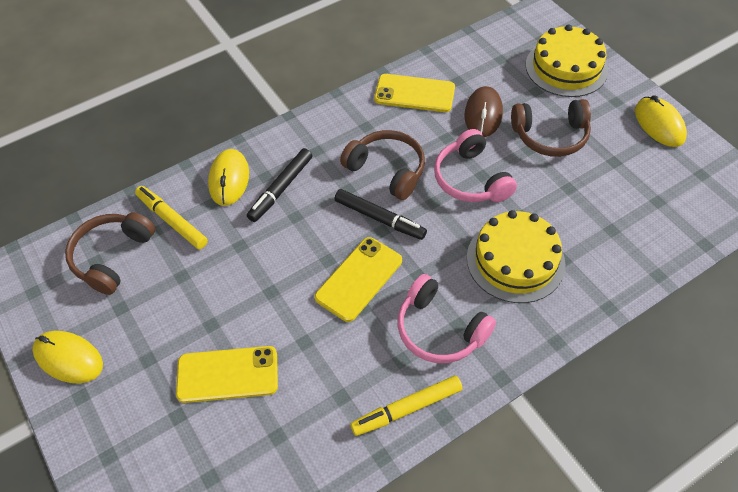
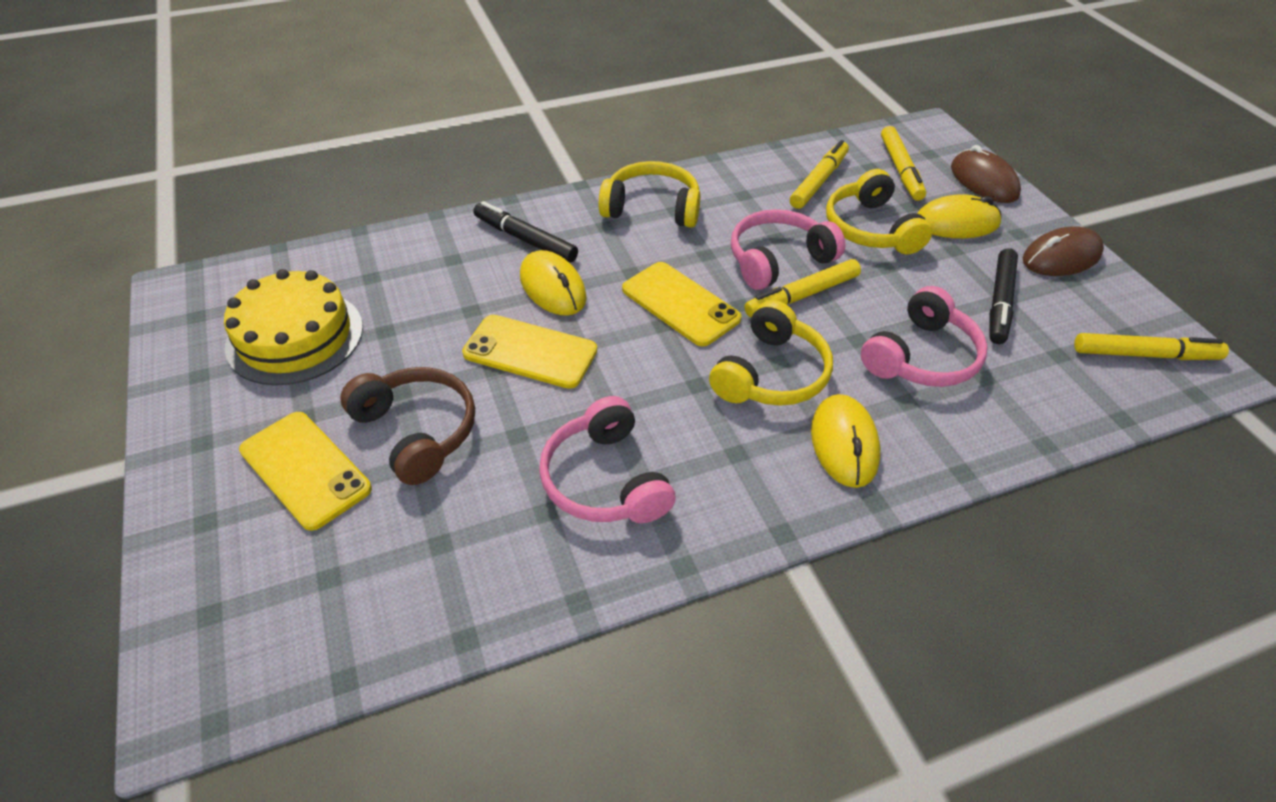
brown headphones: [65,212,155,295] [340,130,425,200] [511,99,591,157] = 3 -> [340,367,475,485] = 1
brown mouse: [465,86,503,137] = 1 -> [951,145,1021,203] [1023,226,1104,276] = 2
pink headphones: [398,274,496,363] [434,129,517,202] = 2 -> [539,396,676,523] [731,209,845,290] [861,286,988,387] = 3
yellow cake: [467,210,565,303] [526,24,608,97] = 2 -> [224,269,363,386] = 1
yellow headphones: none = 0 -> [599,161,701,228] [709,300,833,406] [826,169,932,255] = 3
yellow marker: [135,186,208,249] [350,376,462,436] = 2 -> [744,259,861,317] [790,140,849,209] [881,126,926,201] [1074,333,1229,360] = 4

